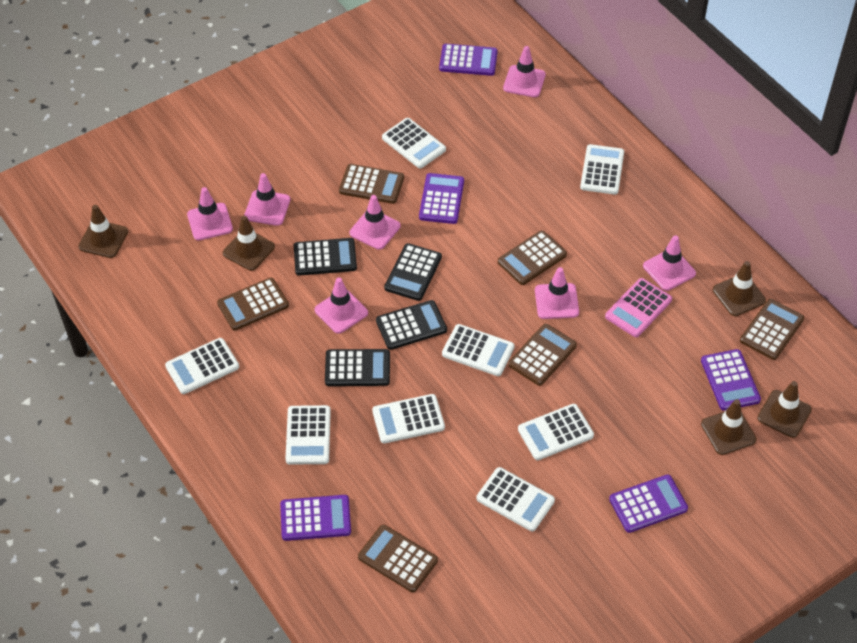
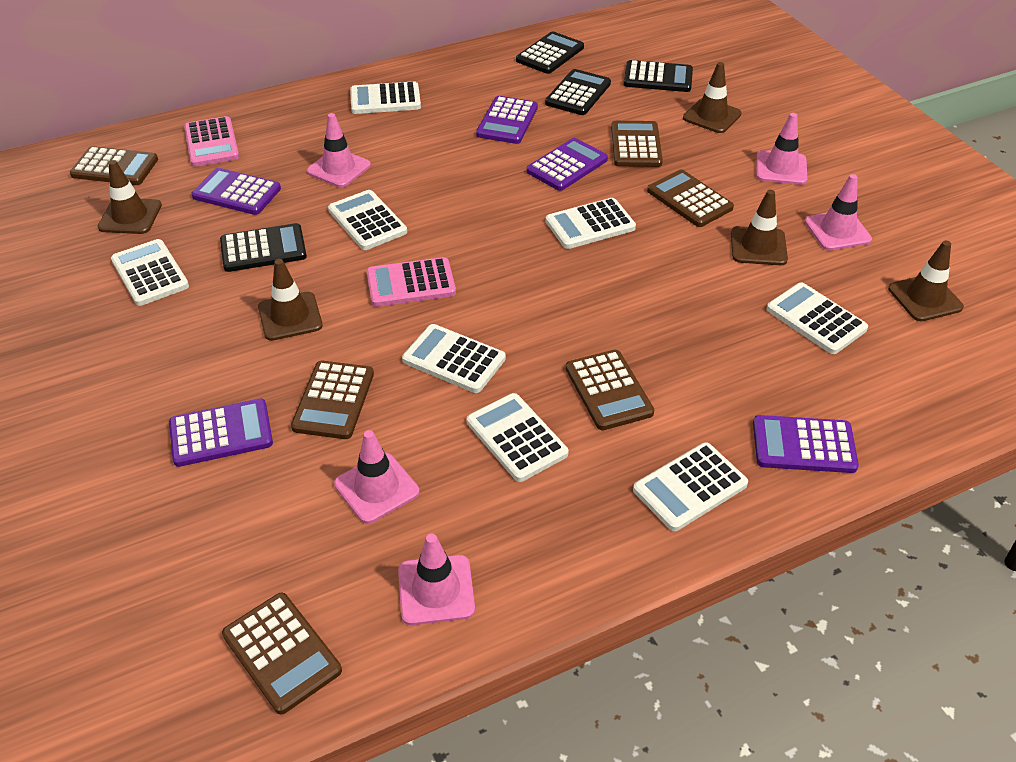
pink calculator: [605,278,672,337] = 1 -> [184,116,239,167] [366,257,456,307] = 2
pink traffic cone: [187,187,233,240] [244,173,290,226] [314,278,368,334] [350,195,401,250] [503,46,546,97] [535,267,579,319] [643,235,696,291] = 7 -> [307,113,371,188] [334,430,419,524] [398,534,475,625] [756,113,807,185] [805,174,872,250] = 5

